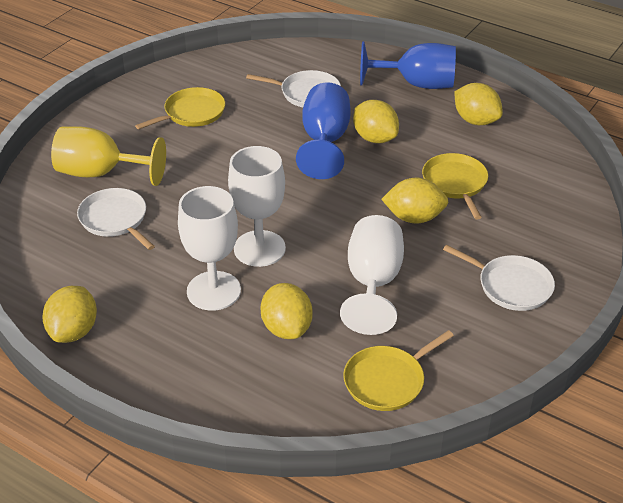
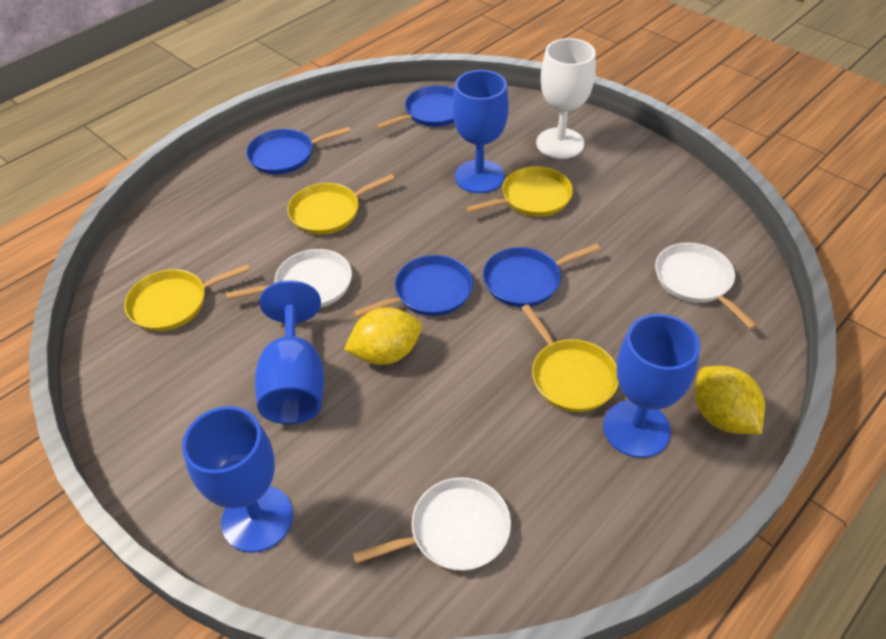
blue goblet: [296,82,351,179] [360,41,456,89] = 2 -> [182,406,293,553] [255,280,324,424] [453,70,509,193] [603,314,700,458] = 4
blue pan: none = 0 -> [246,127,351,174] [354,255,473,318] [376,86,454,129] [483,243,600,307] = 4
white goblet: [178,186,241,311] [228,146,286,267] [340,215,404,335] = 3 -> [536,38,596,159] = 1
yellow goblet: [51,126,166,186] = 1 -> none = 0
yellow lemon: [42,286,97,343] [260,283,313,339] [353,100,399,143] [381,178,448,224] [454,83,503,125] = 5 -> [344,307,422,365] [695,366,765,434] = 2
yellow pan: [135,87,225,130] [343,330,454,411] [422,153,488,219] = 3 -> [124,264,250,331] [287,174,395,235] [466,166,573,217] [521,304,619,412] = 4

